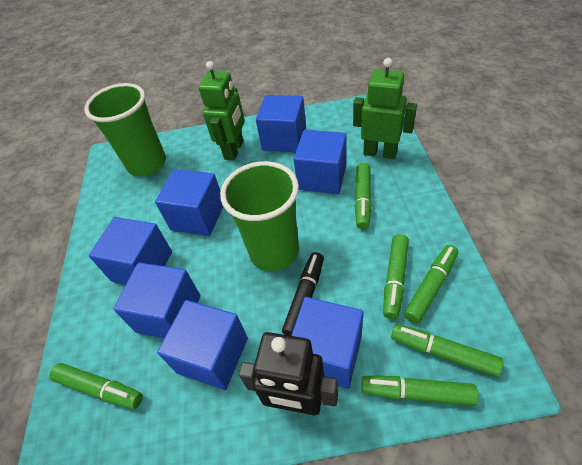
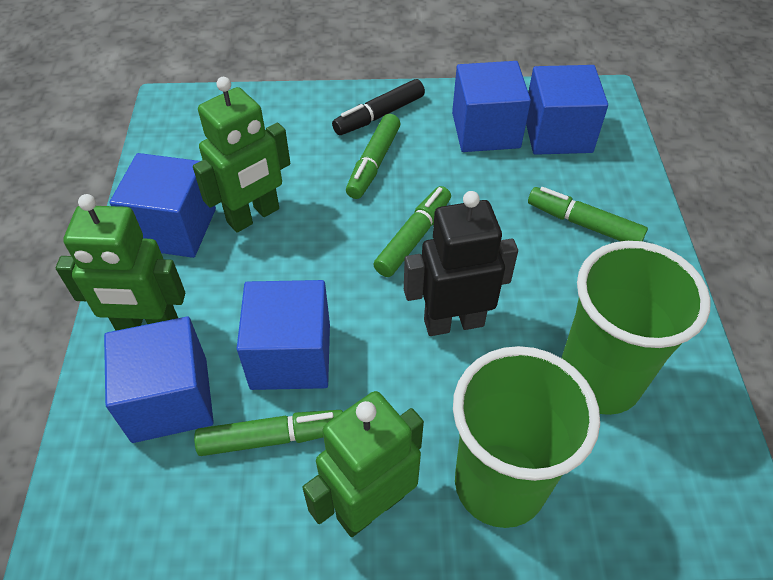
blue cube: [89,217,172,285] [113,262,201,338] [155,169,223,236] [157,300,248,390] [256,95,306,152] [291,297,363,389] [293,130,347,194] = 7 -> [104,317,214,443] [110,153,216,258] [237,280,330,390] [452,61,531,152] [526,65,608,155] = 5
green marker: [49,363,143,409] [355,163,371,229] [362,376,479,406] [383,234,409,319] [391,324,503,377] [404,245,458,324] = 6 -> [194,410,343,456] [346,114,401,199] [373,186,451,277] [528,187,648,241] = 4
green robot: [199,61,245,161] [353,58,417,159] = 2 -> [56,194,185,331] [193,77,290,233] [302,391,424,537] = 3

